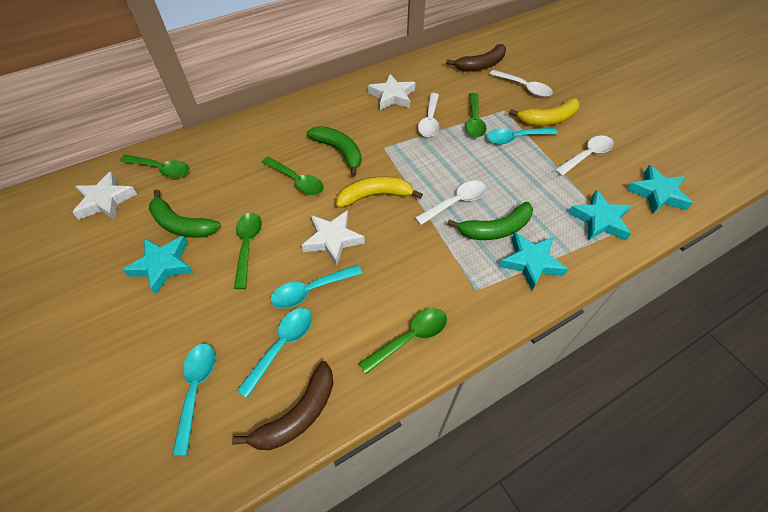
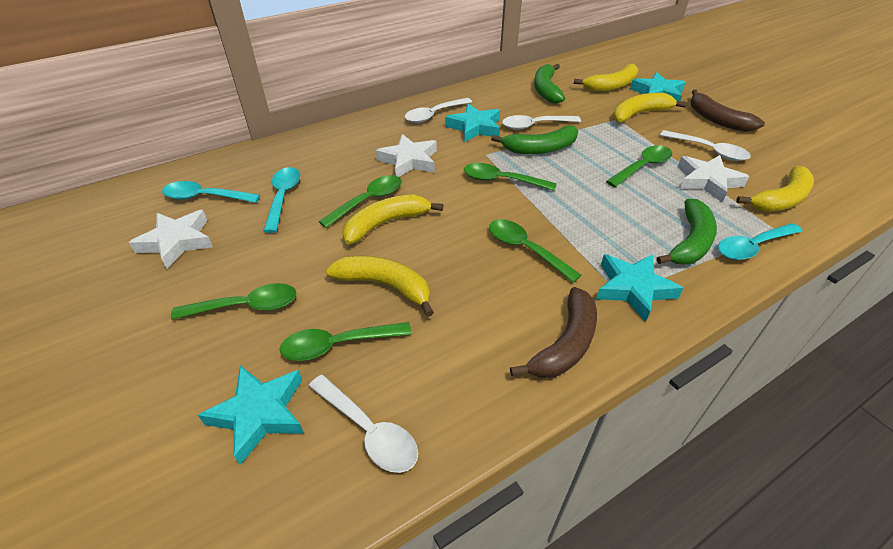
green spoon: [120,155,190,178] [234,213,262,289] [262,157,324,195] [358,308,447,374] [465,93,486,138] = 5 -> [171,283,297,320] [280,322,412,361] [318,175,402,228] [464,163,557,191] [489,219,582,283] [606,145,672,187] = 6
turquoise spoon: [172,344,215,455] [237,308,312,398] [271,265,362,308] [487,128,558,144] = 4 -> [162,181,260,203] [263,167,300,233] [718,223,802,260] = 3
yellow banana: [336,176,423,208] [509,98,580,125] = 2 -> [326,256,434,317] [342,194,443,244] [574,64,639,92] [613,93,686,123] [736,166,814,211] = 5

